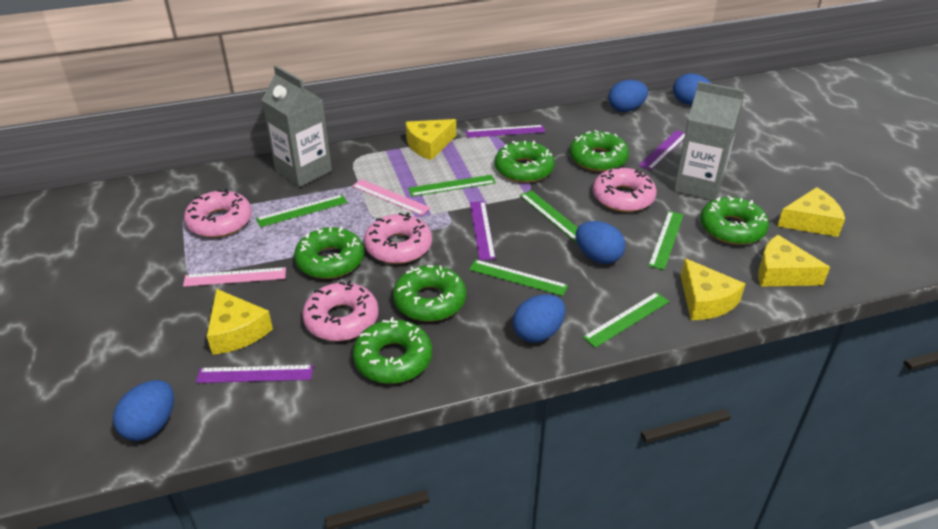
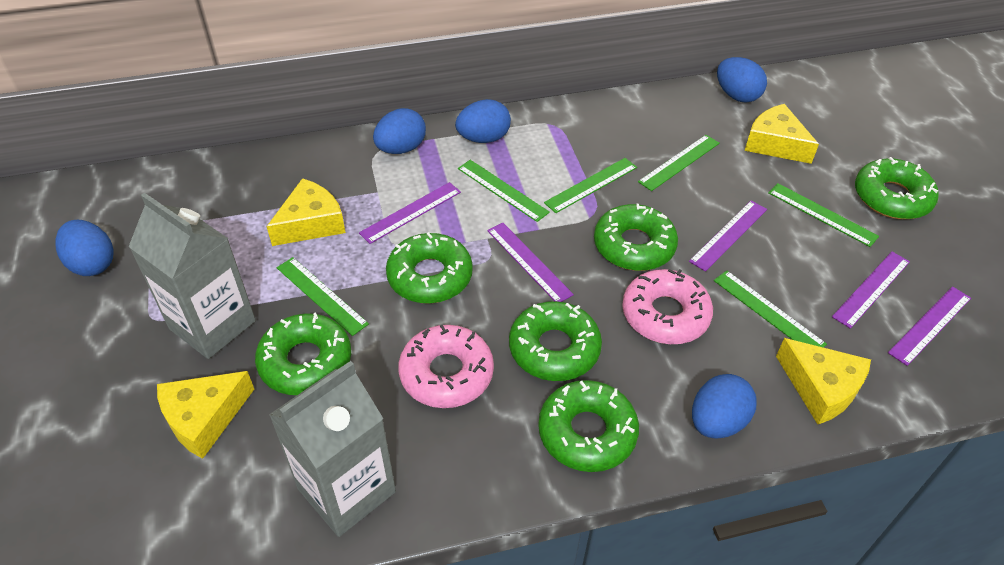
pink donut: [184,189,252,238] [302,280,379,341] [364,213,432,264] [593,167,657,212] = 4 -> [398,325,494,408] [622,269,713,344] = 2
pink ruler: [183,267,286,287] [352,179,431,216] = 2 -> none = 0
purple ruler: [196,365,313,383] [465,125,545,138] [470,201,496,260] [639,130,685,170] = 4 -> [359,182,461,244] [487,223,574,302] [689,201,767,272] [832,252,910,329] [888,286,971,366] = 5
yellow cheese: [207,289,273,355] [405,119,456,160] [681,258,745,320] [758,235,830,287] [777,187,845,237] = 5 -> [157,371,254,459] [266,178,346,246] [744,104,819,164] [776,338,871,424] = 4

